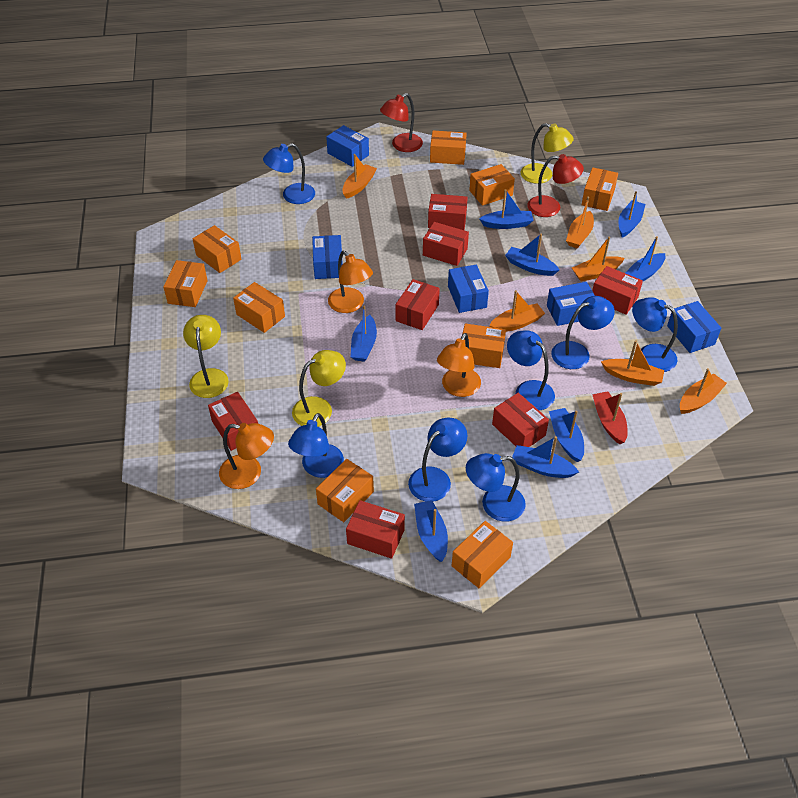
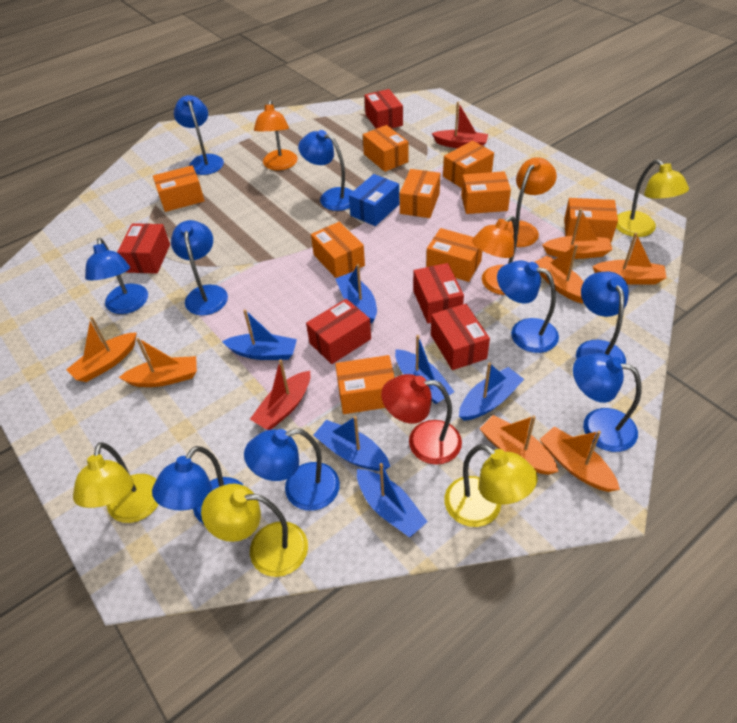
blue boat: [351,306,377,362] [414,500,448,562] [479,189,534,229] [505,234,559,276] [512,436,579,478] [549,408,584,462] [619,191,645,238] [625,236,665,281] = 8 -> [222,309,297,360] [313,416,390,471] [335,264,377,323] [357,463,428,538] [395,335,455,404] [459,362,524,421] = 6
blue box: [312,235,343,279] [326,125,369,167] [448,265,489,313] [547,282,595,326] [667,301,721,353] = 5 -> [349,174,399,226] = 1
blue lamp: [263,143,315,204] [288,413,344,478] [408,418,467,501] [466,453,526,522] [507,330,555,410] [551,296,615,369] [632,297,678,372] = 7 -> [85,238,148,314] [152,446,244,524] [171,220,228,315] [174,95,224,175] [244,429,340,511] [298,130,353,211] [497,260,559,353] [573,353,642,452] [576,271,629,370] = 9
orange boat: [342,154,377,199] [489,290,545,332] [566,197,594,248] [572,236,625,281] [601,340,664,386] [680,368,727,414] = 6 -> [66,317,137,382] [118,338,197,387] [479,415,559,475] [535,245,584,304] [540,426,620,492] [542,208,613,259] [592,233,667,285] = 7
red boat: [592,391,628,444] = 1 -> [250,359,310,430] [432,102,488,149] = 2
red box: [208,392,258,451] [346,500,405,559] [396,279,440,330] [423,222,469,266] [428,194,468,230] [492,393,549,447] [592,266,643,315] = 7 -> [117,223,170,274] [306,299,371,364] [364,89,403,129] [413,263,464,323] [431,304,490,370] = 5
red lamp: [380,93,423,152] [527,154,584,217] = 2 -> [381,374,462,465] = 1
yellow lamp: [183,315,229,398] [292,350,346,427] [521,123,574,184] = 3 -> [73,442,159,523] [201,484,308,577] [444,444,537,527] [616,160,689,237] = 4

